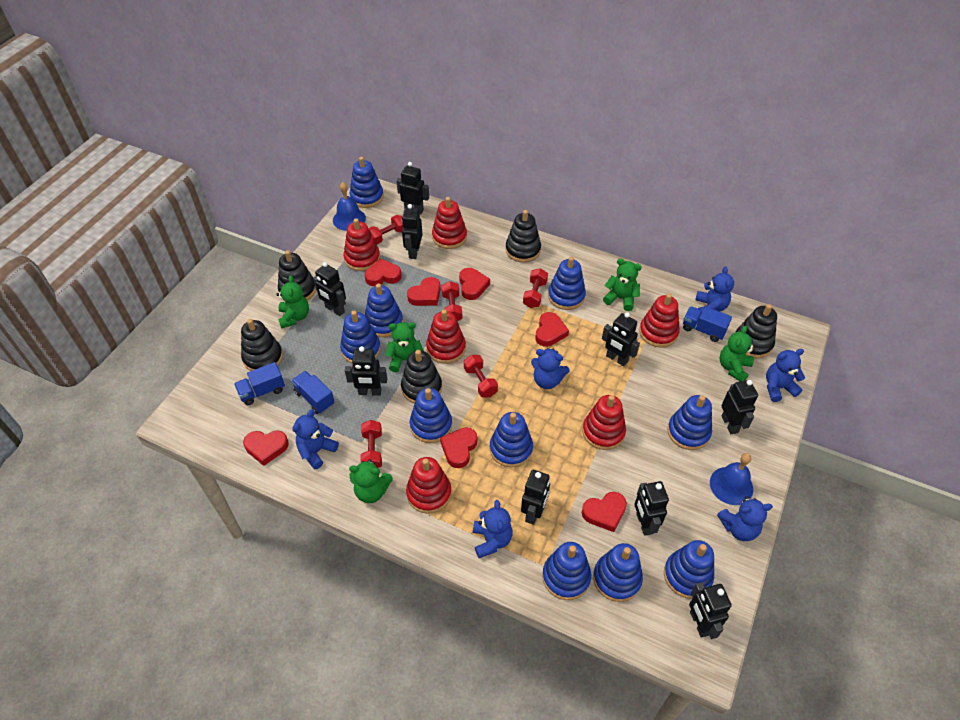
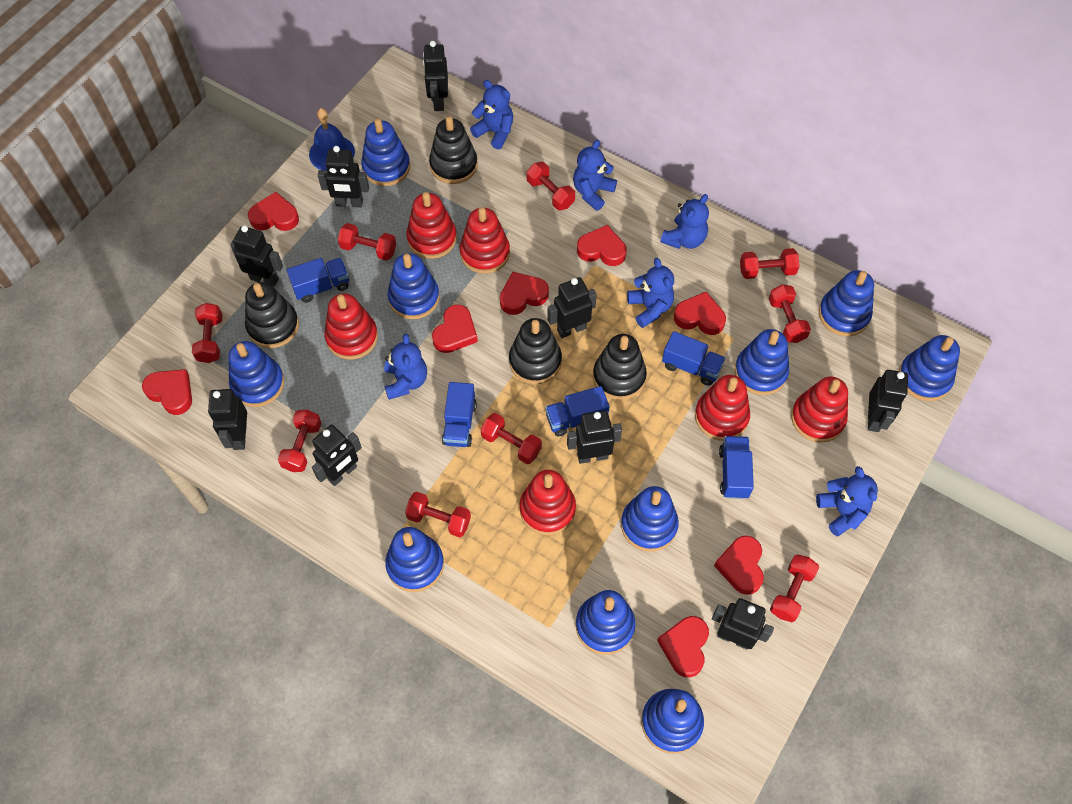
black stacking toy: [241,319,283,371] [278,250,316,300] [401,350,442,403] [505,210,541,262] [736,304,777,358] = 5 -> [245,282,299,348] [429,116,478,184] [509,318,562,384] [593,334,647,400] = 4
blue bell: [333,182,366,231] [710,453,753,505] = 2 -> [309,108,355,171] = 1
blue truck: [234,362,285,405] [291,371,335,414] [683,306,732,342] = 3 -> [287,258,349,303] [442,382,477,447] [545,386,610,436] [662,331,725,386] [719,436,754,499] = 5
green teddy bear: [276,275,309,329] [349,459,393,503] [385,322,424,372] [603,258,642,311] [719,326,755,382] = 5 -> none = 0
red dumbbell: [361,420,382,468] [368,215,403,244] [442,281,462,321] [464,355,498,398] [523,268,548,308] = 5 -> [192,303,223,363] [278,410,322,472] [338,223,396,261] [405,492,471,537] [481,413,542,464] [527,162,575,210] [740,248,800,279] [769,285,811,343] [770,554,819,622] = 9
red heart: [243,430,289,466] [365,258,402,286] [407,277,441,306] [440,427,477,468] [459,268,490,300] [536,312,569,347] [582,492,627,532] = 7 -> [142,369,192,415] [248,192,299,231] [432,304,478,353] [500,272,549,315] [577,225,626,266] [657,616,709,677] [674,292,726,335] [714,536,764,595] = 8

